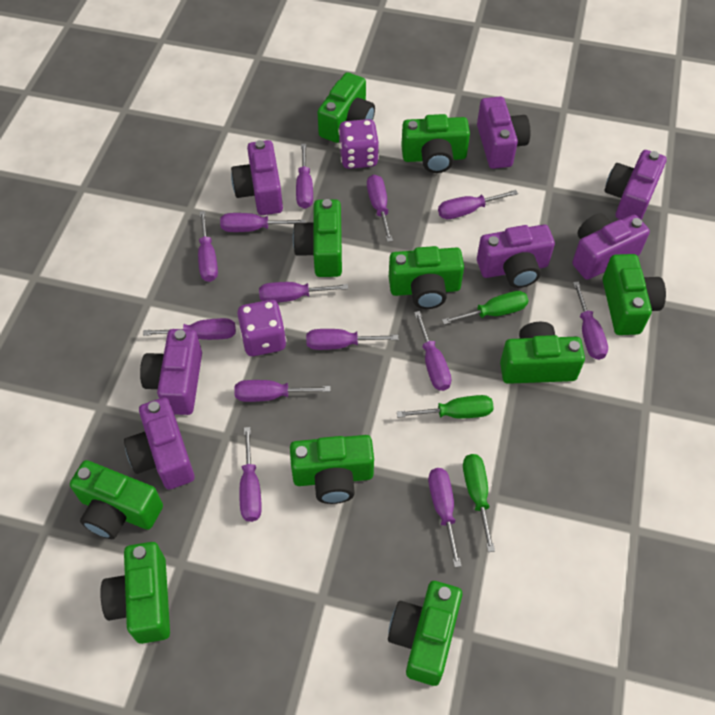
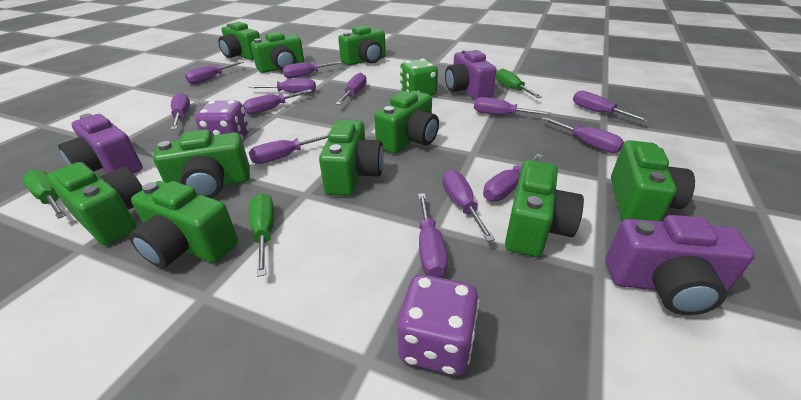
green dice: none = 0 -> [400,59,438,96] = 1
purple camera: [124,397,194,490] [140,329,202,415] [231,140,283,215] [477,97,530,169] [477,224,555,288] [572,214,650,280] [605,150,667,220] = 7 -> [58,113,143,174] [445,49,496,100] [606,215,755,315] = 3

